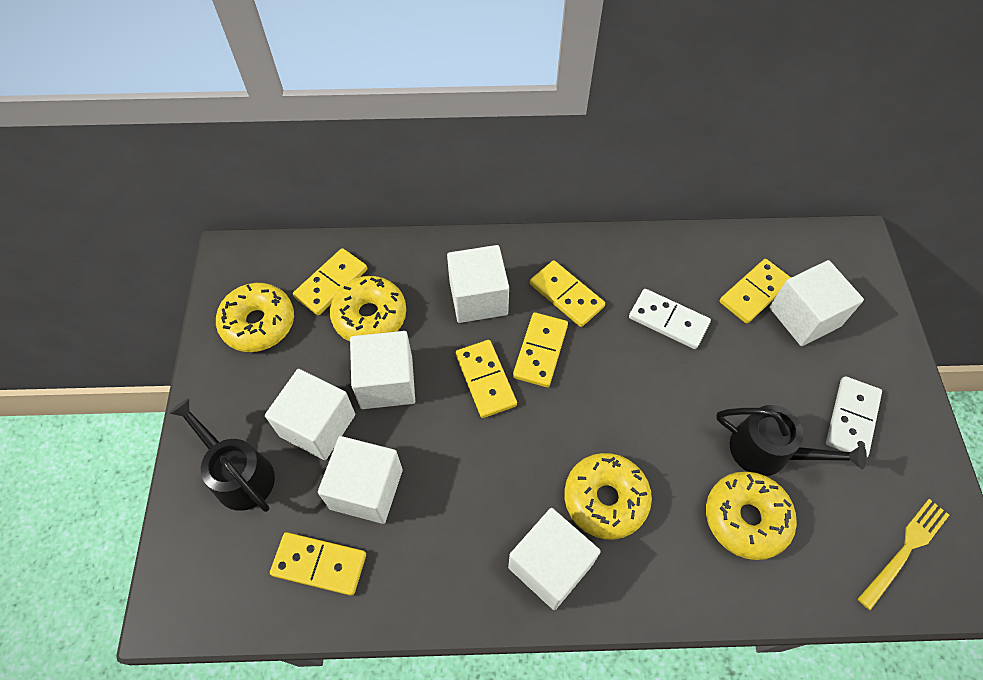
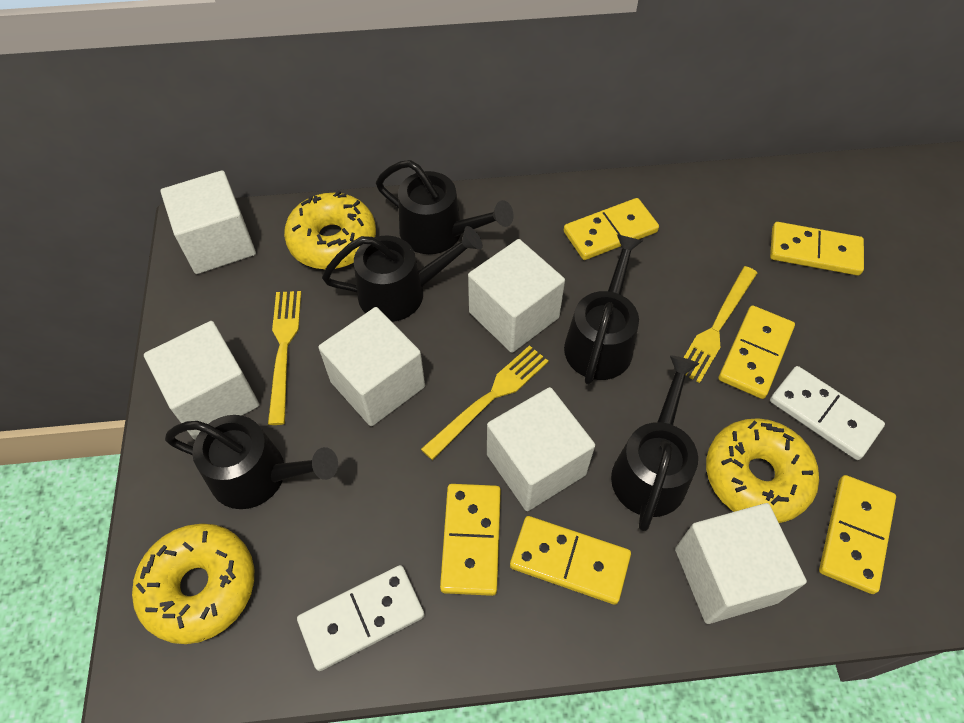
black watering can: [169,398,275,512] [716,405,867,476] = 2 -> [165,415,338,509] [322,226,483,322] [376,160,514,254] [564,234,642,385] [611,355,699,531] = 5
yellow donut: [216,283,294,352] [330,276,406,341] [564,453,652,540] [706,471,797,560] = 4 -> [132,523,254,644] [284,190,376,269] [706,418,819,523] = 3
yellow fork: [858,499,949,610] = 1 -> [268,291,301,425] [421,345,549,460] [683,266,757,383] = 3

